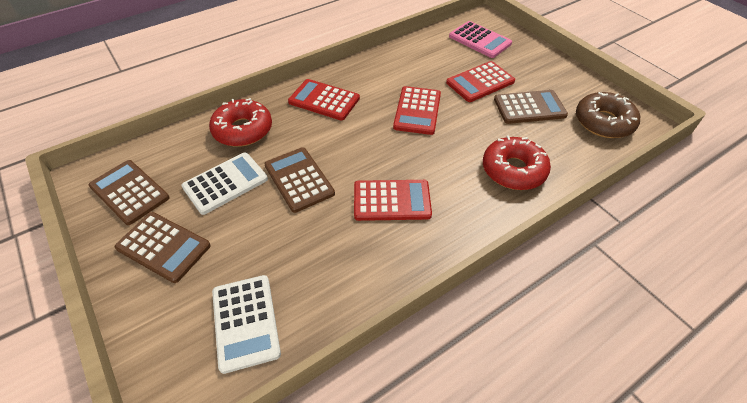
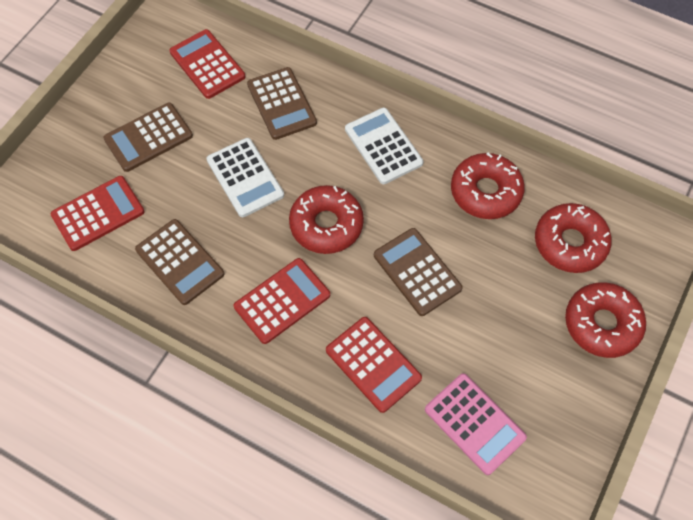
brown donut: [576,92,640,138] = 1 -> none = 0
red donut: [209,98,272,147] [483,135,551,190] = 2 -> [289,185,364,254] [451,152,525,219] [535,203,612,273] [565,282,646,358] = 4

